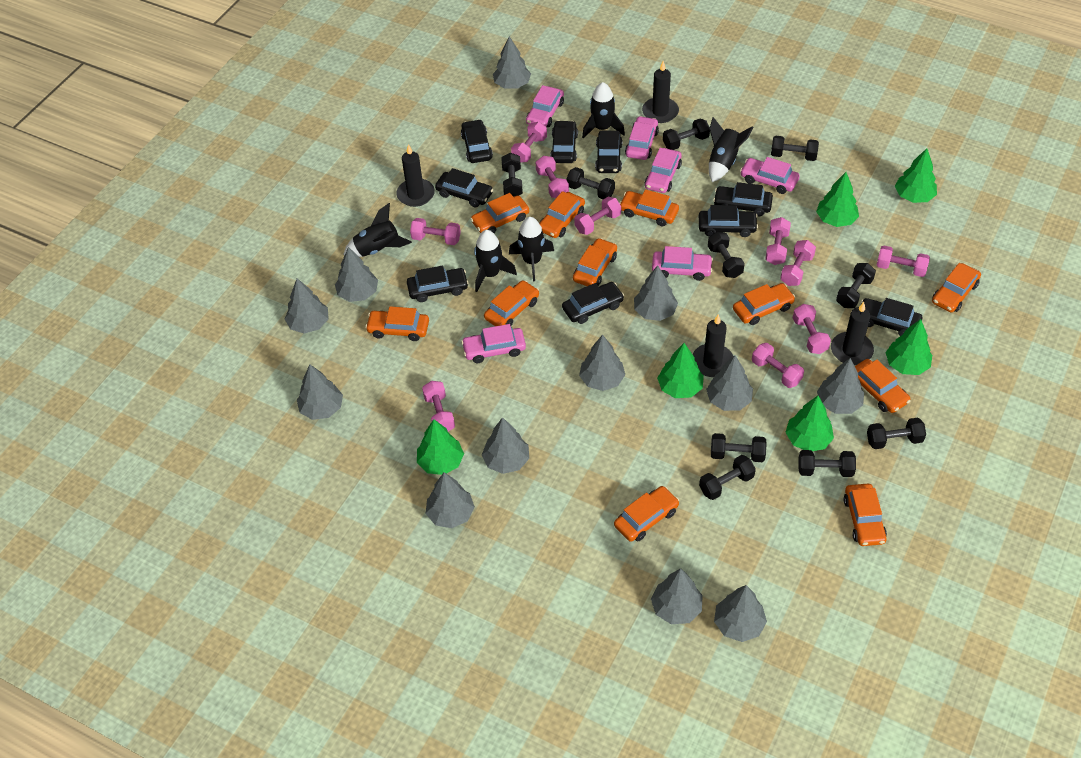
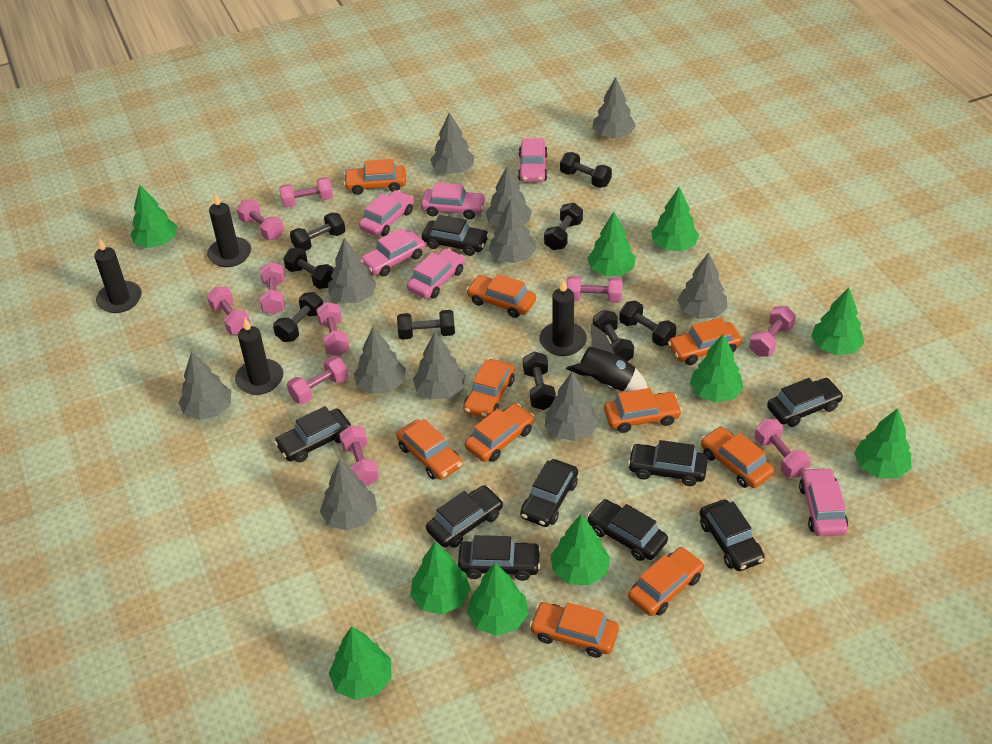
black dumbbell: [501,153,523,197] [567,167,615,199] [663,119,710,150] [699,455,756,500] [708,232,745,278] [711,433,767,462] [771,136,819,161] [798,450,856,477] [836,263,876,308] [867,418,926,449] = 10 -> [273,292,323,342] [283,247,334,289] [290,212,345,251] [397,310,455,340] [523,352,556,410] [544,203,583,250] [560,152,612,188] [593,310,634,361] [619,300,677,346] = 9
black rocket: [343,203,412,257] [474,230,517,292] [509,217,554,281] [582,82,625,138] [709,117,754,182] = 5 -> [566,324,648,392] = 1
green tree: [417,419,464,475] [657,343,704,398] [785,396,834,451] [816,172,859,227] [885,319,932,375] [895,148,937,203] = 6 -> [130,185,177,248] [329,626,391,700] [410,542,471,614] [467,563,528,636] [550,514,610,585] [587,212,636,276] [651,187,699,251] [690,334,744,403] [811,288,864,355] [854,408,911,478] = 10
grey tree: [285,278,329,333] [297,364,343,420] [335,247,378,302] [426,472,475,528] [482,417,529,474] [493,36,531,89] [579,334,625,391] [634,265,678,321] [651,568,703,624] [706,355,753,411] [714,585,767,642] [817,358,864,414] = 12 -> [178,352,231,420] [320,460,377,531] [328,238,377,303] [354,327,406,394] [413,332,465,399] [430,112,474,174] [485,166,532,227] [489,199,537,263] [545,372,599,441] [592,77,636,138] [677,252,727,319] = 11
orange car: [365,306,429,341] [470,193,529,233] [484,280,539,326] [539,191,585,238] [573,238,617,286] [614,486,679,542] [619,189,679,226] [733,283,795,325] [844,484,887,546] [855,359,911,413] [932,263,981,312] = 11 -> [344,159,406,195] [396,419,463,480] [463,359,515,418] [465,403,534,462] [466,274,536,318] [529,602,619,658] [604,388,682,433] [628,547,704,616] [668,317,742,365] [701,426,774,488] = 10

